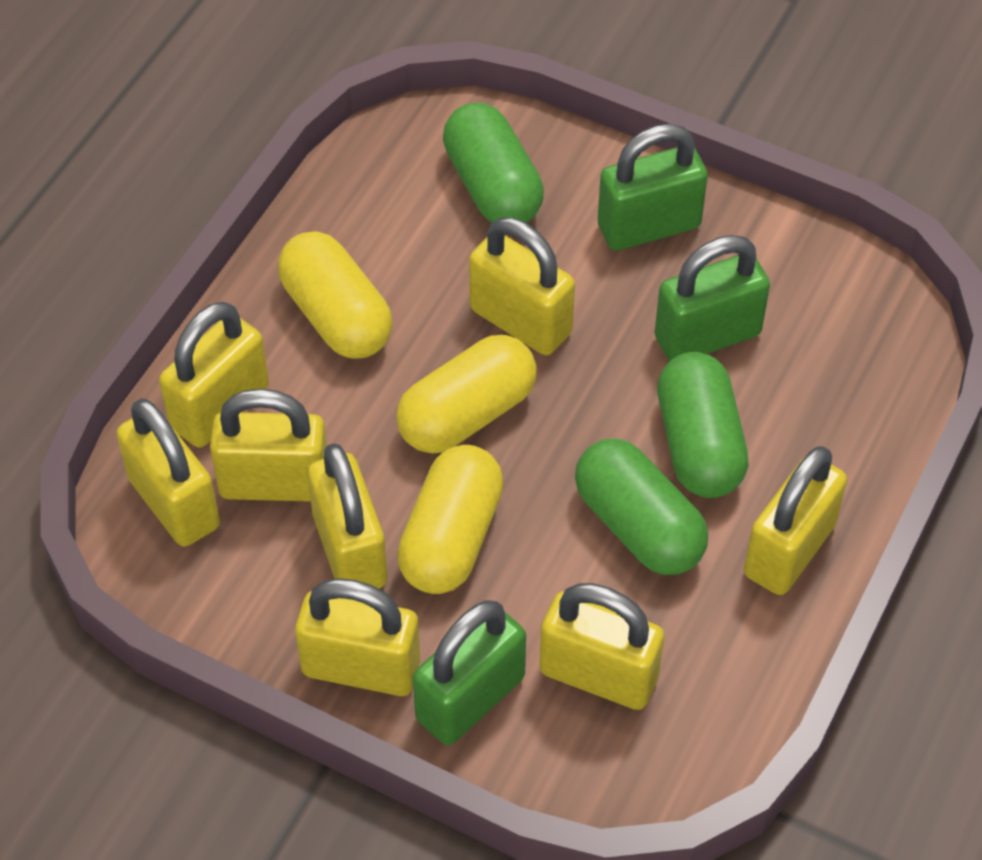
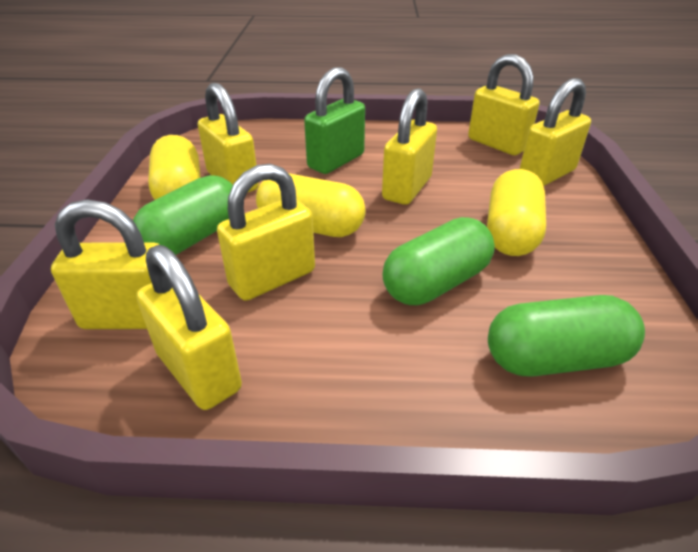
green padlock: [413,600,526,745] [598,124,708,251] [655,235,770,361] = 3 -> [304,67,365,174] = 1
yellow padlock: [116,399,220,547] [159,302,269,448] [210,389,327,502] [295,578,420,696] [307,443,388,589] [469,217,575,355] [539,583,664,710] [744,446,847,595] = 8 -> [51,199,160,329] [136,245,242,410] [198,83,259,193] [217,164,315,301] [382,88,437,205] [468,54,539,155] [520,78,591,186] = 7

